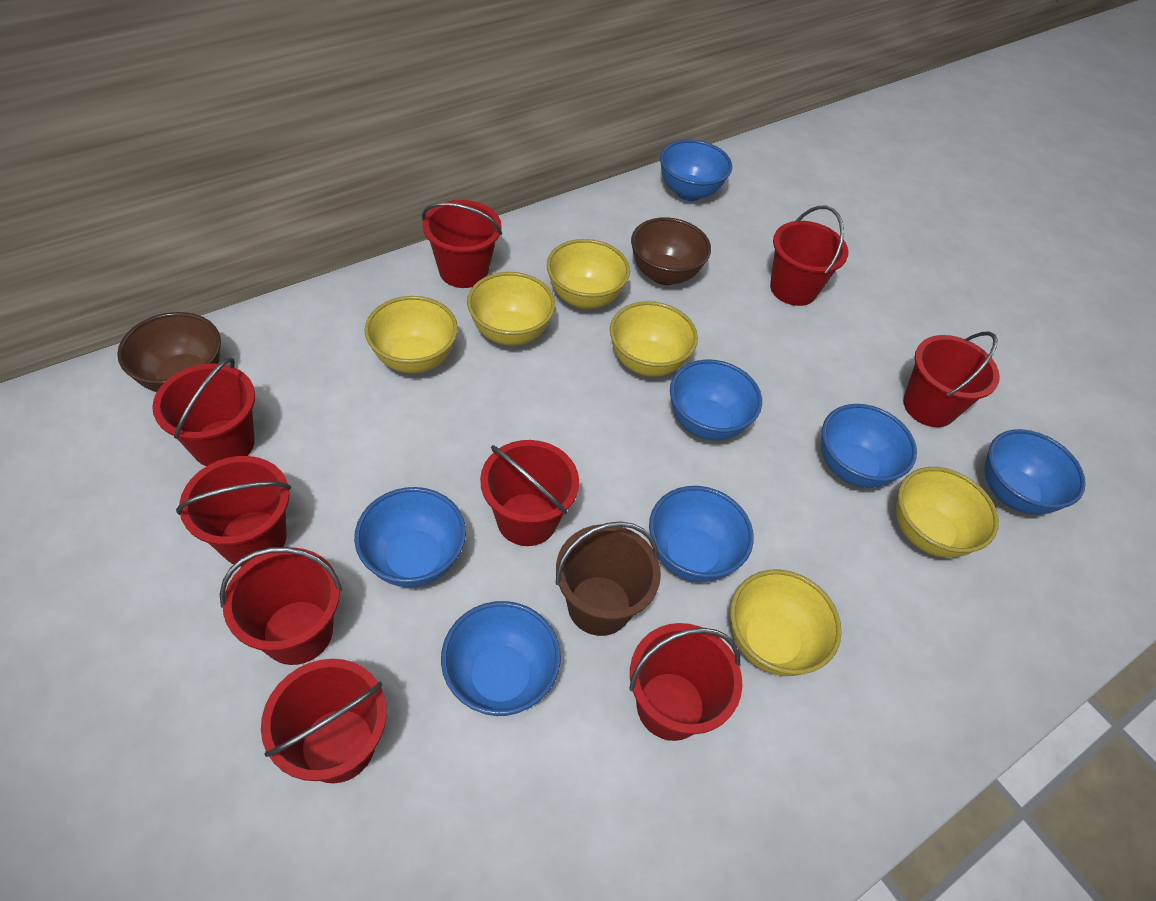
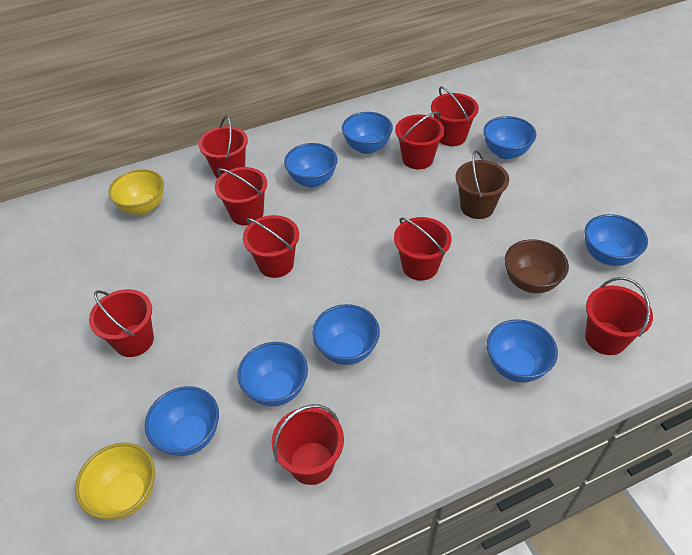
blue bowl: [354,487,466,587] [441,601,561,716] [649,486,754,582] [660,139,732,201] [670,360,762,440] [821,404,917,488] [985,429,1086,515] = 7 -> [145,386,219,456] [237,342,308,406] [284,143,338,187] [312,304,380,365] [342,112,393,154] [483,116,537,159] [487,319,558,382] [584,214,648,266] = 8
brown bowl: [117,312,221,392] [631,217,711,285] = 2 -> [504,239,569,293] = 1
yellow bowl: [365,296,458,373] [467,272,555,346] [547,239,630,309] [610,301,698,377] [730,570,842,676] [896,467,999,558] = 6 -> [75,443,155,520] [108,169,164,215] = 2

